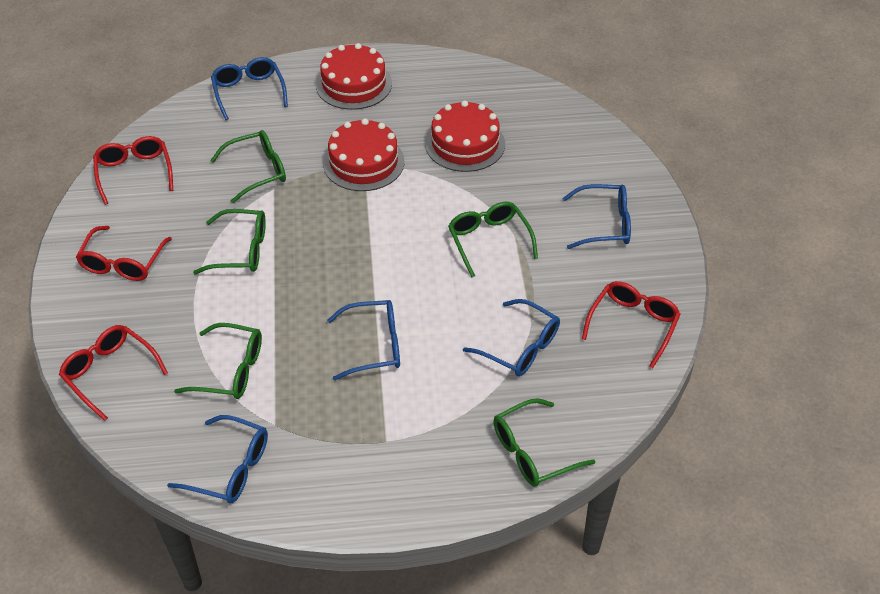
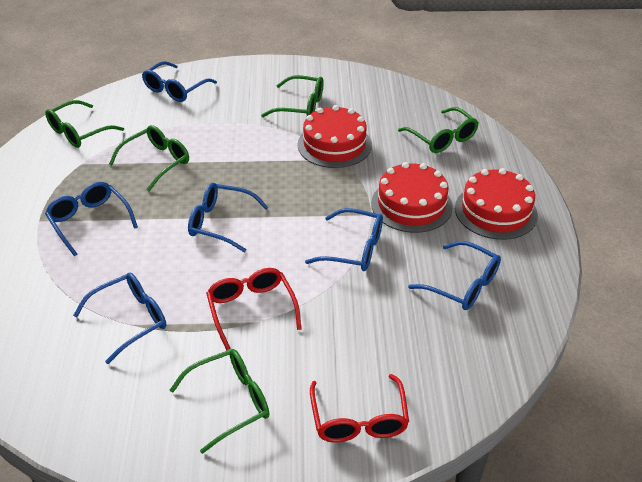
blue glasses: [167,415,268,503] [211,57,288,120] [327,300,400,380] [463,299,560,376] [562,184,631,249] = 5 -> [45,182,138,256] [73,273,166,364] [142,61,217,102] [188,183,269,252] [305,208,383,271] [408,241,501,310] = 6
red glasses: [59,325,168,421] [76,226,172,281] [93,136,173,205] [582,281,681,368] = 4 -> [206,268,302,351] [310,374,409,442] = 2

